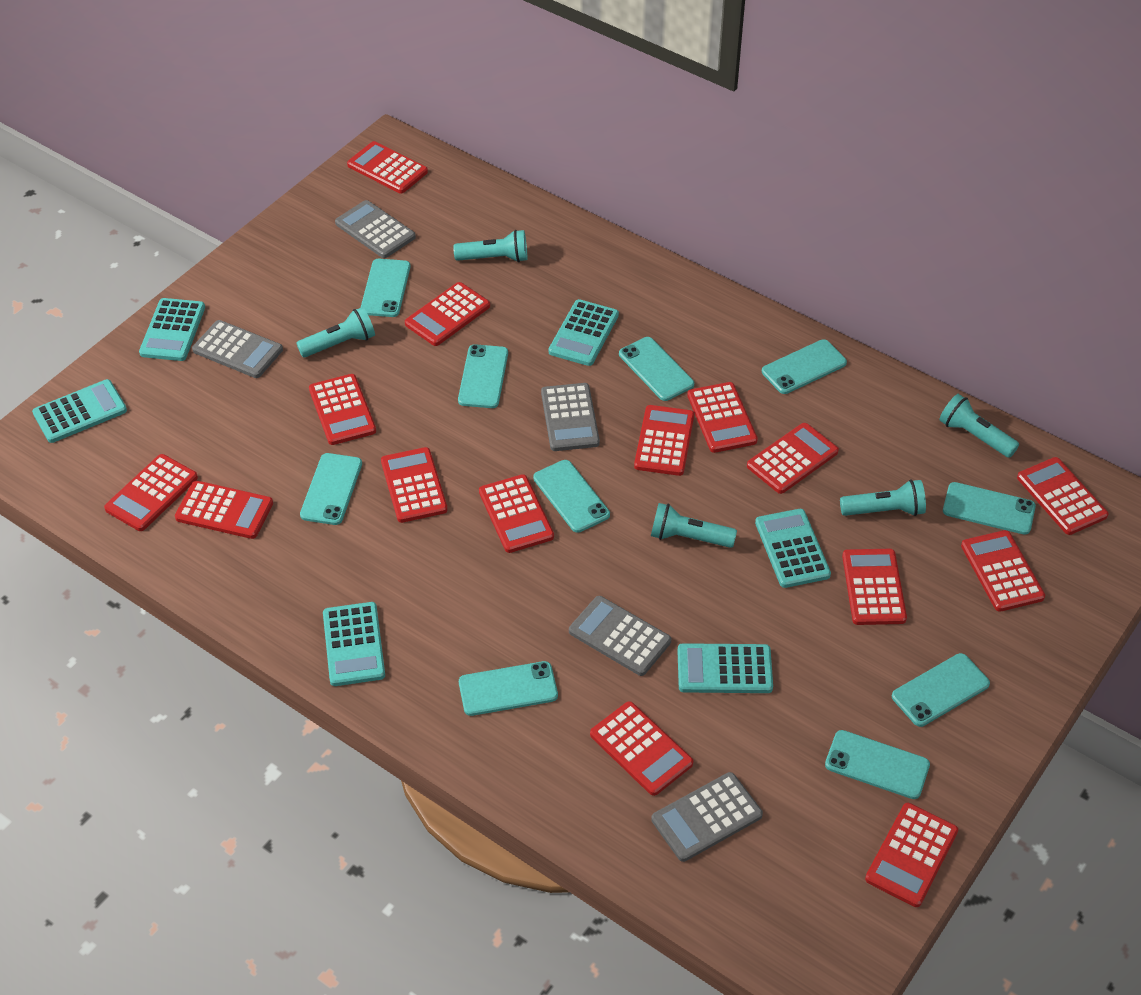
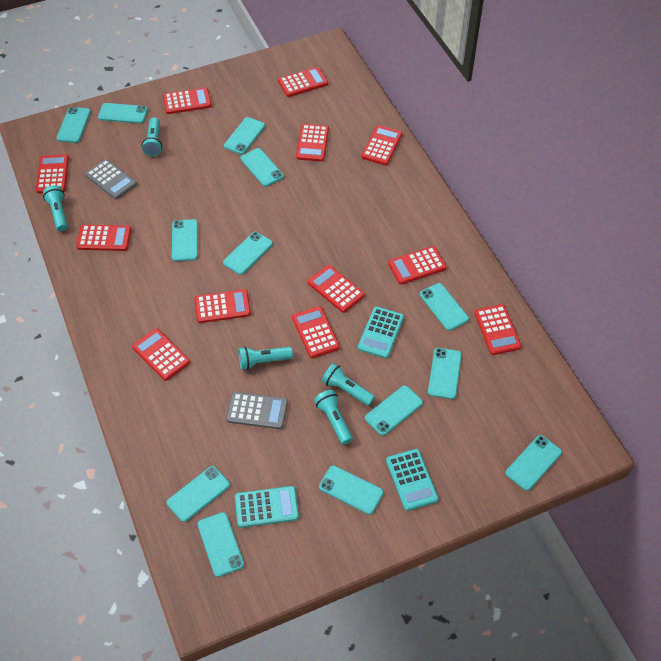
grey calculator: [192,320,283,378] [335,200,416,258] [541,383,600,451] [569,596,671,676] [651,772,763,862] = 5 -> [85,159,137,200] [226,392,288,429] = 2
red calculator: [104,454,198,531] [175,481,273,539] [309,374,376,445] [347,141,428,194] [381,447,448,523] [405,282,490,346] [479,474,554,553] [590,701,693,796] [634,405,694,476] [687,382,758,453] [747,423,839,494] [842,549,907,625] [865,803,958,907] [961,530,1045,612] [1017,457,1109,535] = 15 -> [36,154,69,193] [76,225,132,251] [132,328,190,381] [163,87,212,114] [194,289,251,323] [278,67,328,97] [292,306,340,358] [296,124,329,161] [308,265,365,313] [361,125,402,165] [388,246,447,285] [474,304,522,355] = 12
turquoise calculator: [32,379,127,443] [139,298,205,361] [323,602,385,686] [549,299,619,366] [678,643,773,693] [755,509,831,588] = 6 -> [235,486,299,528] [358,306,404,358] [386,449,439,511] = 3
turquoise phone: [300,453,362,525] [361,259,410,317] [458,344,508,408] [459,661,558,716] [533,460,610,533] [619,337,694,401] [762,339,847,394] [825,730,930,799] [892,653,990,727] [943,482,1036,535] = 10 -> [57,107,91,143] [98,103,148,123] [167,466,230,522] [172,219,198,261] [198,512,244,577] [223,232,273,275] [224,117,265,155] [240,148,284,187] [319,465,384,515] [365,385,423,436] [420,283,469,331] [428,348,462,399] [505,435,562,491] = 13

